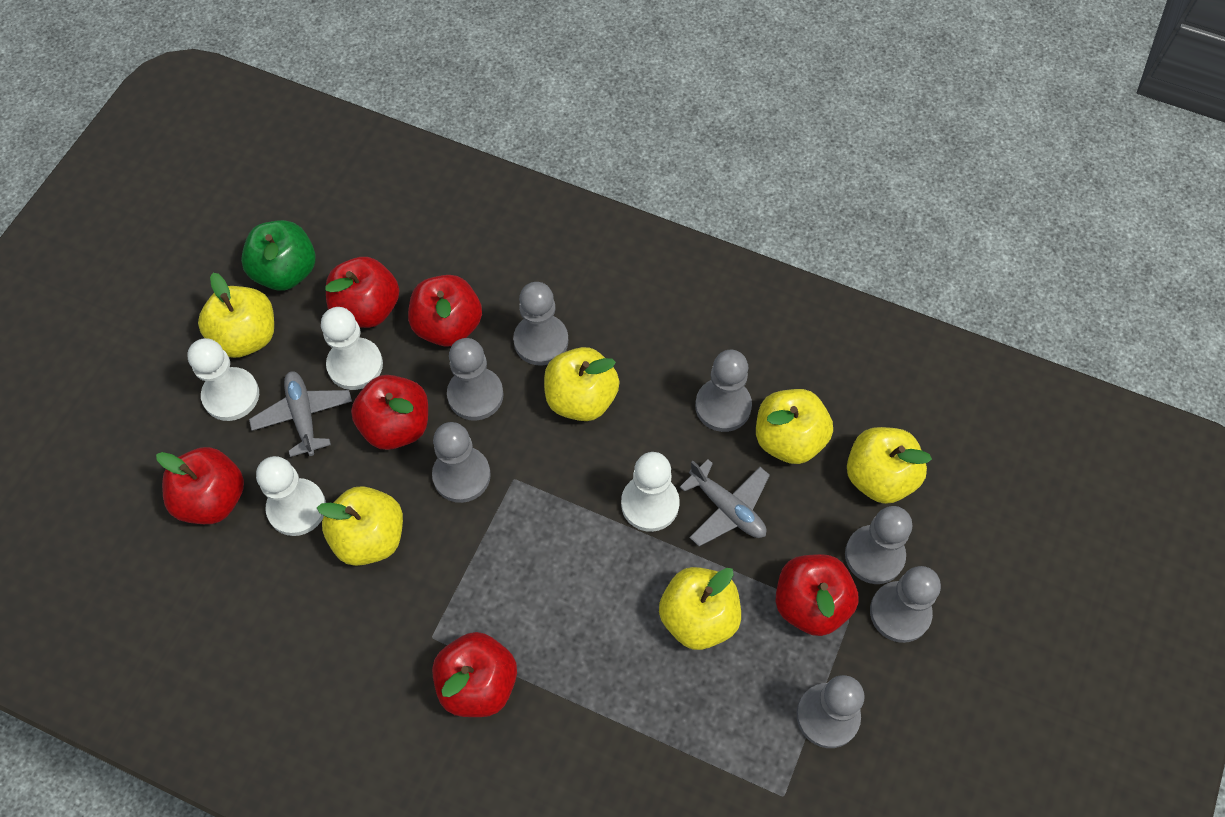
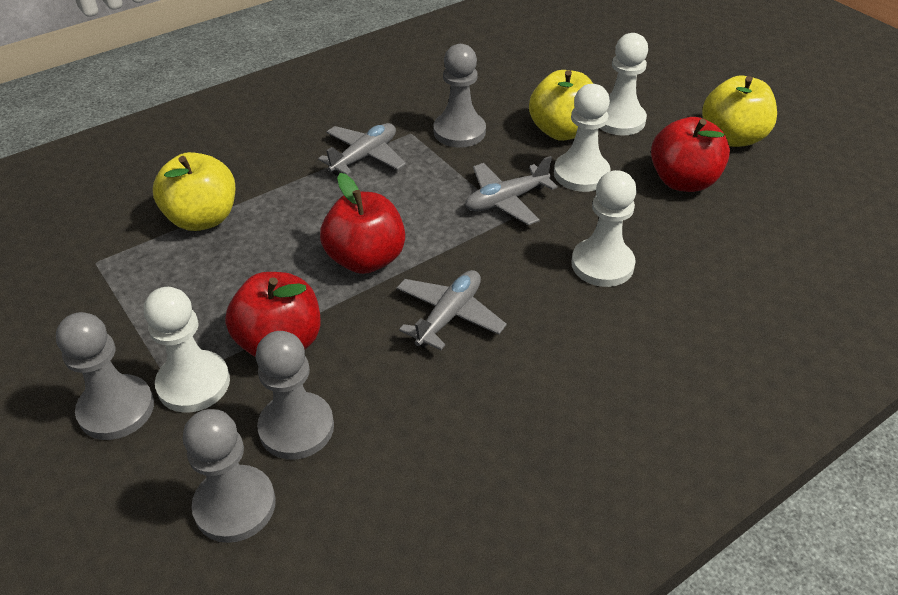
green apple: [241,220,316,291] = 1 -> none = 0
grey pawn: [432,422,491,503] [447,338,504,421] [513,282,568,365] [695,350,752,432] [796,675,865,748] [845,506,912,584] [870,566,941,643] = 7 -> [56,312,154,440] [183,409,276,543] [256,331,334,460] [433,44,486,148] = 4
grey plane: [249,371,352,457] [680,459,770,546] = 2 -> [318,123,406,176] [397,270,507,350] [465,156,558,225] = 3
red apple: [156,447,244,524] [325,257,399,328] [351,375,428,450] [408,275,482,347] [432,632,517,717] [776,554,859,636] = 6 -> [225,272,320,357] [320,173,405,274] [651,117,730,192] = 3
yellow apple: [198,273,274,358] [317,486,403,566] [544,347,620,421] [659,567,741,650] [756,389,833,464] [847,427,932,504] = 6 -> [153,152,235,231] [529,70,593,141] [702,75,777,147] = 3

